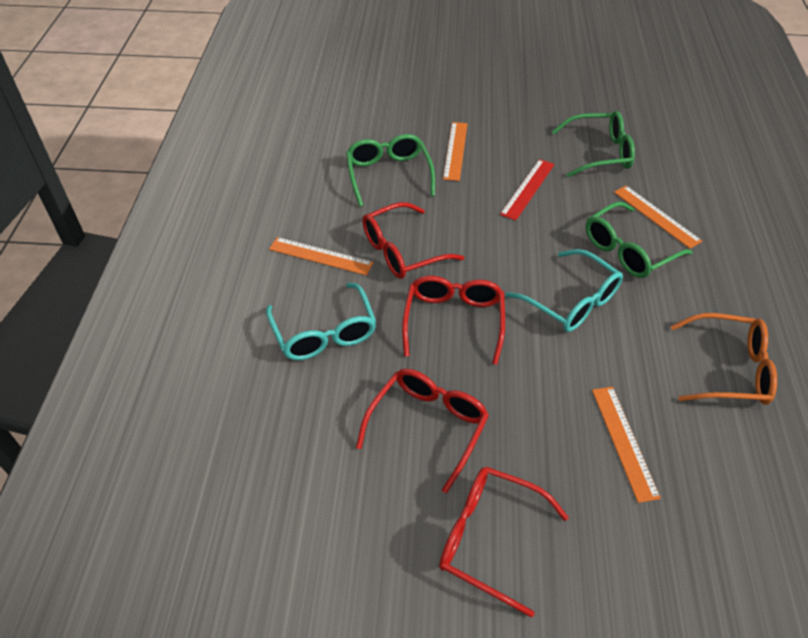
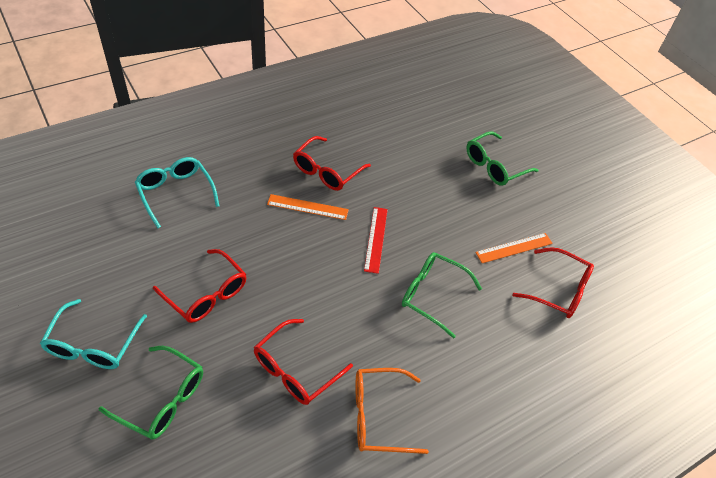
orange ruler: [269,237,374,276] [443,122,468,181] [592,387,661,503] [614,186,702,249] = 4 -> [267,194,349,220] [475,233,553,263] = 2

